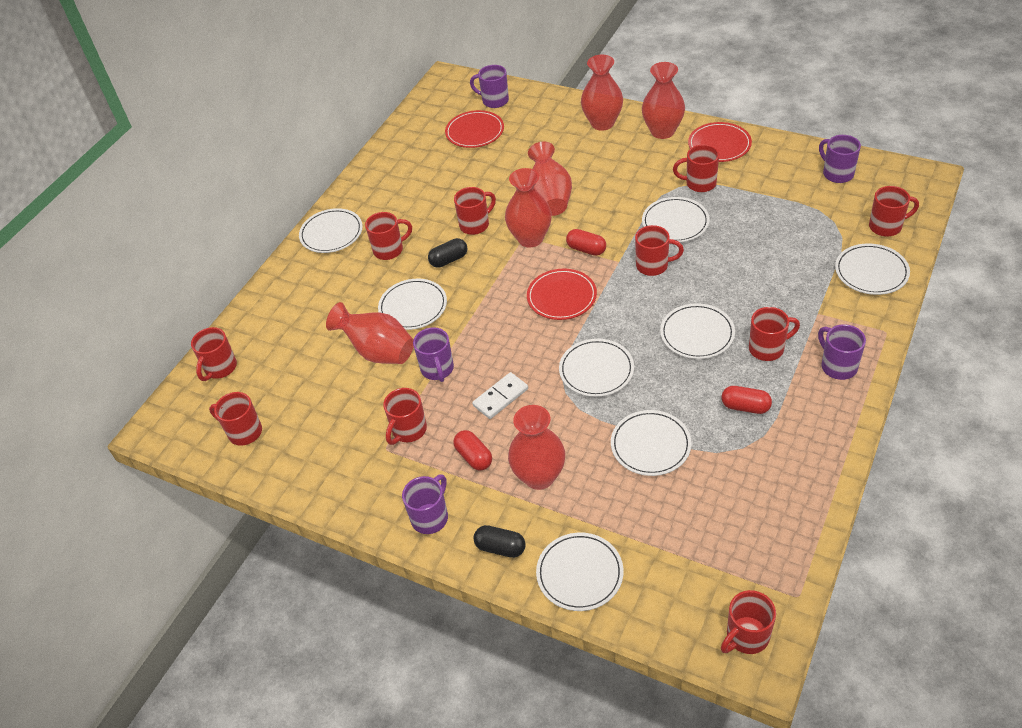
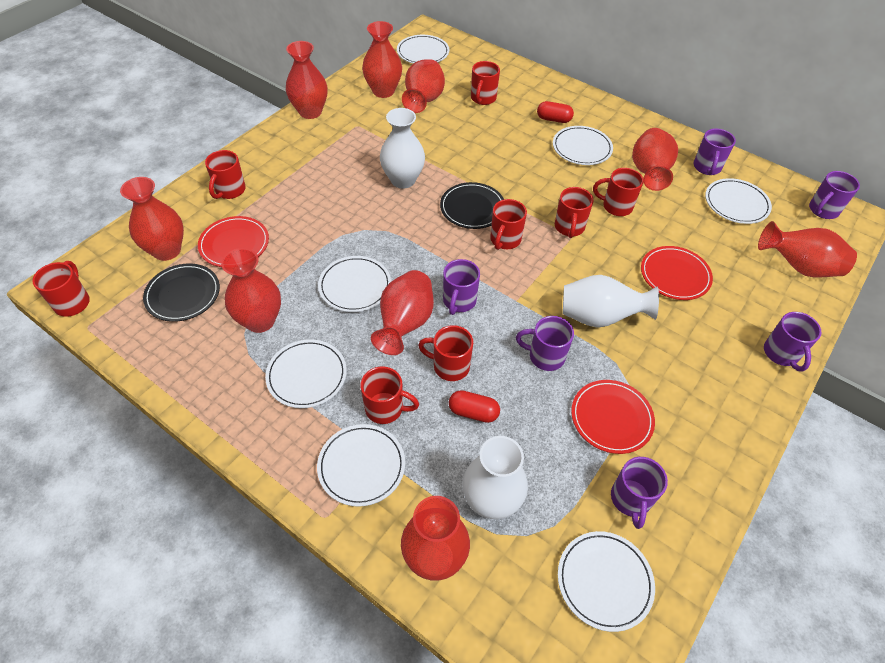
black capsule: [428,238,467,268] [473,525,526,558] = 2 -> none = 0
black plate: none = 0 -> [143,264,220,322] [440,182,504,229] = 2
purple mug: [402,474,448,534] [413,327,454,382] [470,65,509,108] [818,324,866,380] [819,135,861,183] = 5 -> [443,259,480,315] [516,316,574,371] [611,457,668,529] [694,129,736,175] [764,312,821,372] [809,171,860,219] = 6
red capsule: [453,430,492,470] [566,229,606,256] [722,386,772,414] = 3 -> [449,390,500,423] [537,101,574,123] = 2
red mug: [191,327,237,381] [209,392,262,446] [365,212,412,260] [383,388,427,445] [454,187,496,235] [635,225,684,276] [673,144,719,192] [721,590,776,654] [749,307,800,361] [869,186,919,237] = 10 -> [32,261,90,317] [205,150,246,199] [361,366,419,424] [418,325,473,381] [471,61,500,105] [490,199,527,250] [555,187,594,238] [593,168,644,216] = 8
red vase: [326,302,414,364] [505,168,552,248] [508,405,565,490] [528,141,572,216] [581,55,623,131] [642,62,685,139] = 6 -> [120,177,184,261] [221,248,281,333] [286,41,328,119] [362,21,402,98] [371,270,434,355] [401,496,470,581] [402,59,445,113] [632,128,678,191] [758,221,857,277] = 9
white domino: [472,372,528,419] = 1 -> none = 0
white plate: [299,208,363,253] [378,279,447,330] [536,533,623,611] [559,339,634,397] [611,410,692,476] [642,197,710,242] [660,303,735,359] [835,243,910,295] = 8 -> [265,339,347,408] [317,424,405,507] [318,256,391,312] [397,35,449,64] [553,126,613,165] [558,531,655,632] [705,178,772,224] = 7
white vase: none = 0 -> [380,108,425,189] [463,436,528,519] [563,275,659,328] = 3

